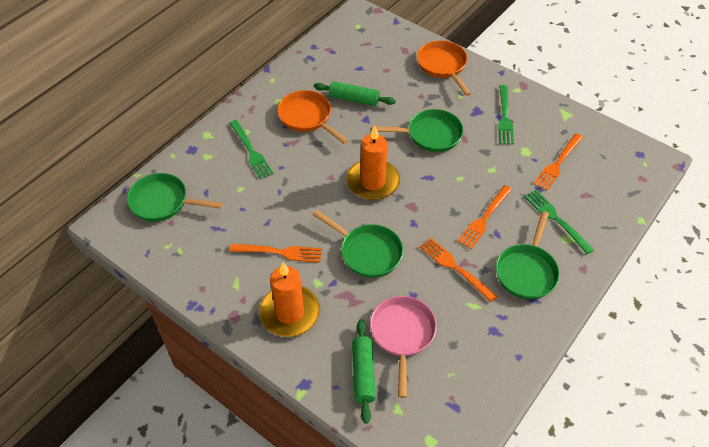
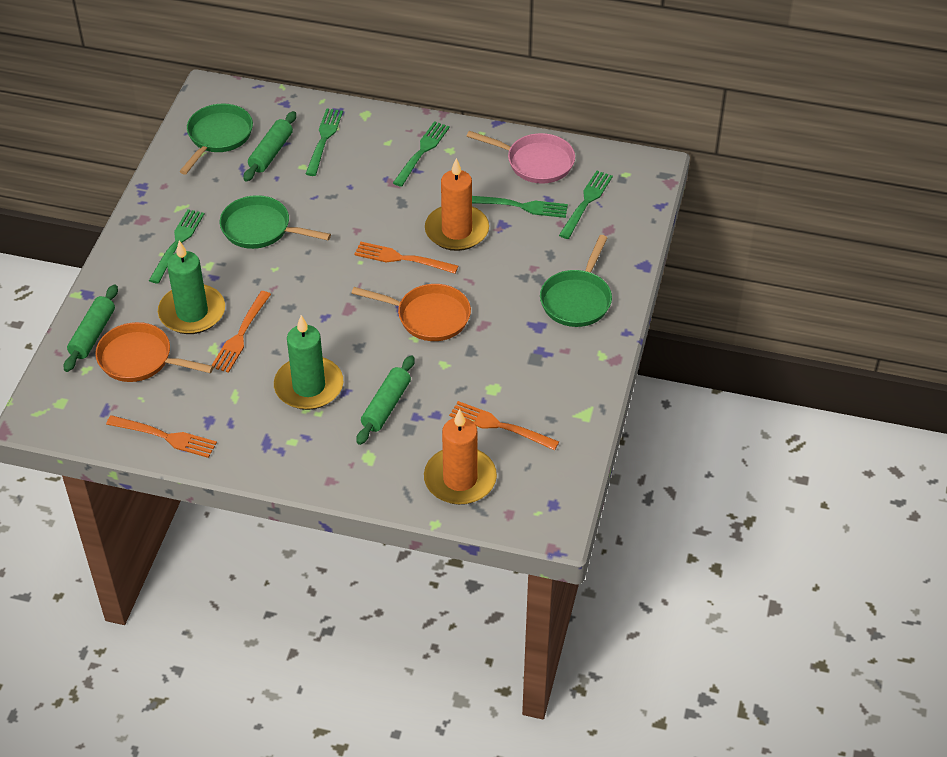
green candle: none = 0 -> [158,240,225,334] [274,315,343,410] = 2
green fork: [229,120,274,179] [498,85,514,145] [524,190,594,255] = 3 -> [149,209,204,284] [306,108,343,176] [393,121,450,187] [472,196,568,218] [559,171,613,239] = 5
green pan: [127,173,223,222] [312,210,403,278] [371,109,464,152] [496,211,560,299] = 4 -> [179,104,253,175] [220,195,331,249] [540,235,612,327] = 3
green rolling pin: [314,81,396,106] [352,319,376,424] = 2 -> [64,285,118,372] [243,111,296,182] [356,355,415,445] = 3

